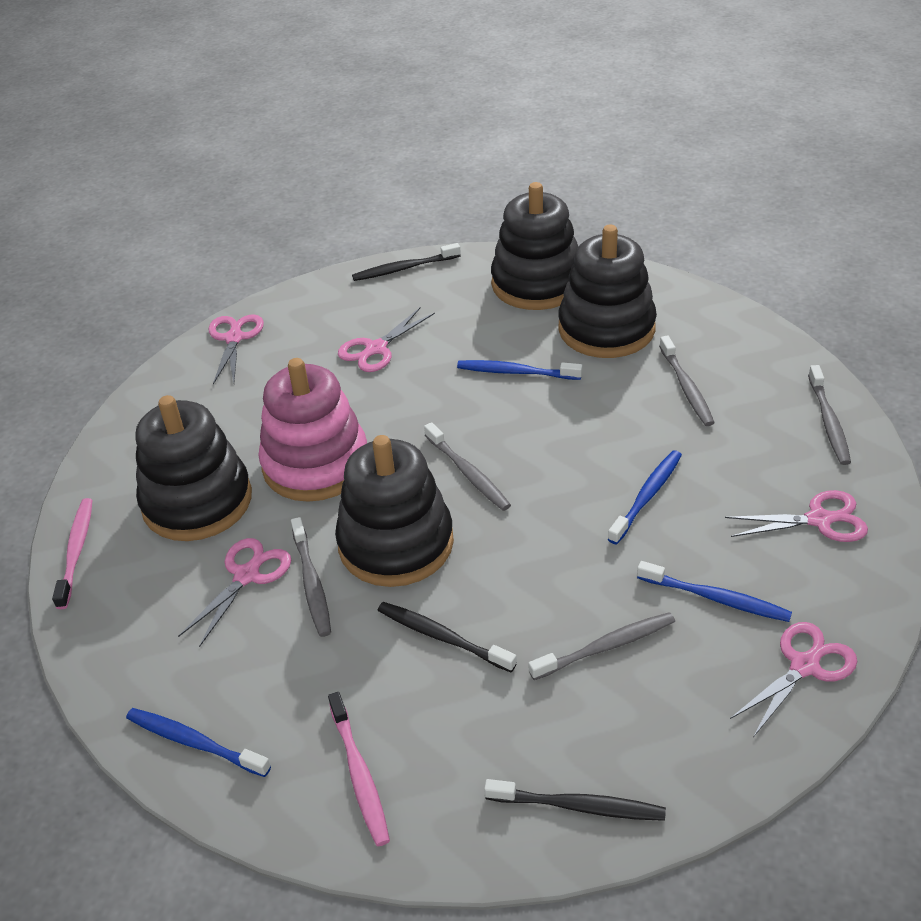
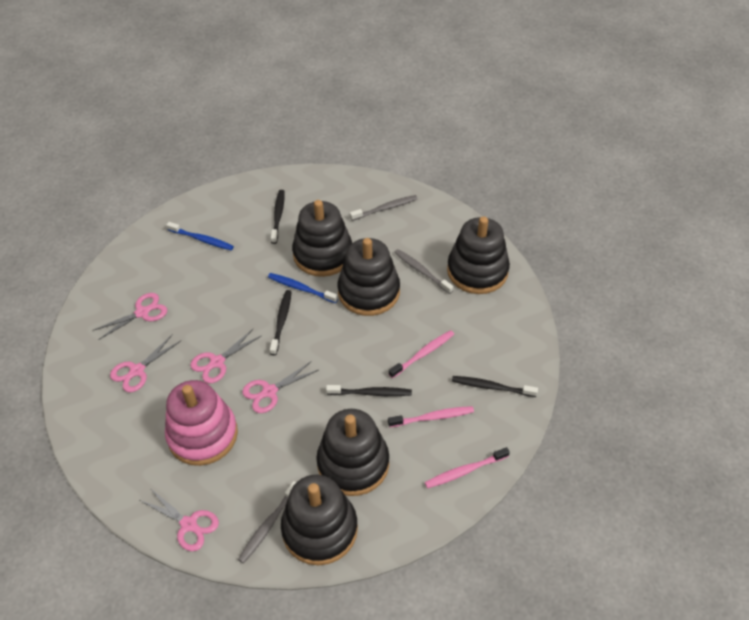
black stacking toy: [135,395,252,541] [335,435,454,587] [491,182,578,310] [558,225,657,358] = 4 -> [281,475,358,565] [292,200,352,277] [316,409,389,496] [338,238,400,316] [447,216,510,294] = 5
black toothbrush: [352,243,461,281] [378,602,517,672] [484,779,666,821] = 3 -> [270,290,292,355] [271,190,284,244] [326,385,412,396] [452,376,538,397] = 4
blue toothbrush: [126,708,271,777] [457,360,582,380] [608,450,682,544] [637,561,792,622] = 4 -> [166,222,234,250] [268,273,338,303] = 2
grey toothbrush: [291,517,331,637] [424,422,511,511] [528,612,675,680] [659,336,715,426] [808,365,851,465] = 5 -> [238,481,296,564] [350,195,418,221] [394,249,454,294] = 3
pink toothbrush: [52,498,93,609] [328,692,390,846] = 2 -> [388,406,474,427] [389,330,454,378] [425,447,510,489] = 3

